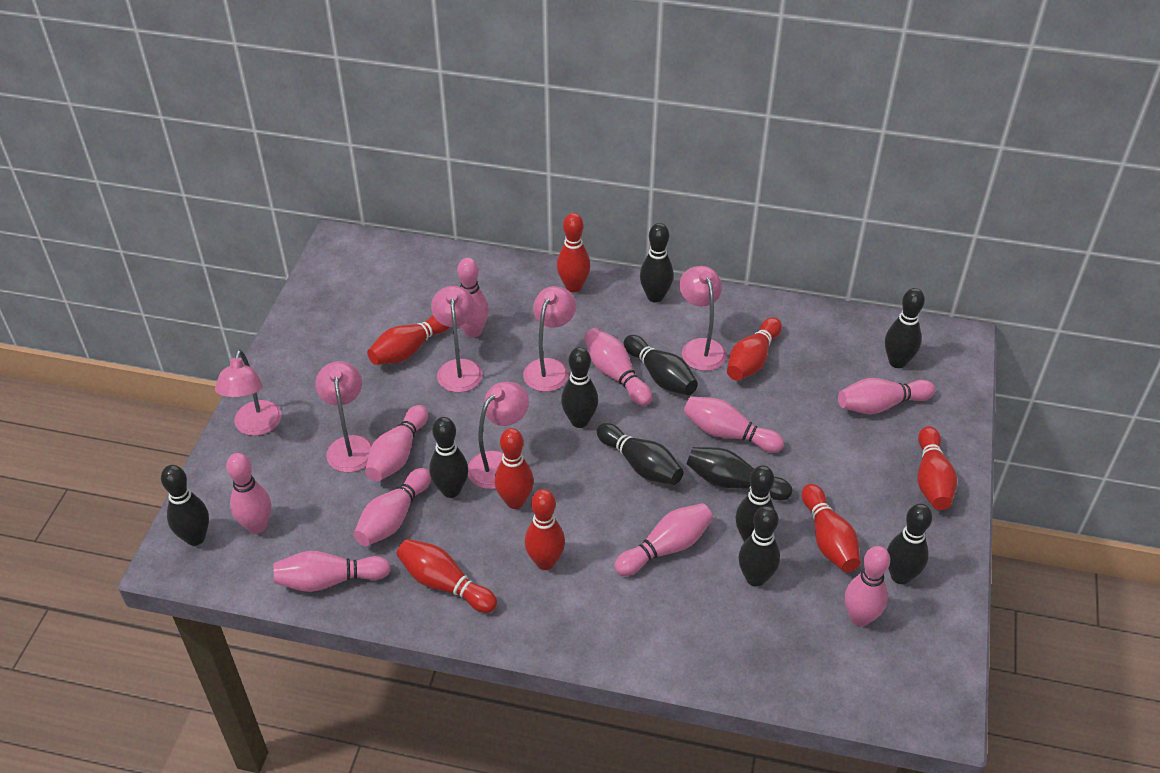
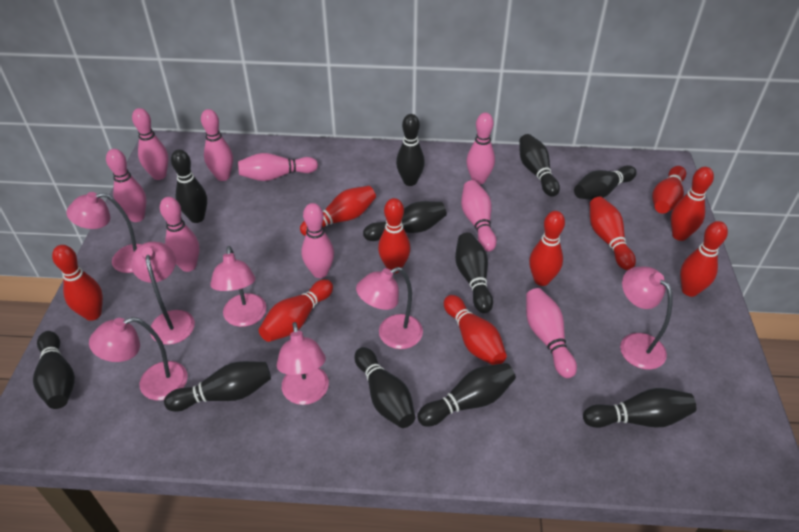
pink bowling pin: [226,453,271,534] [274,551,391,592] [354,468,431,546] [365,405,428,482] [457,258,489,338] [584,328,652,406] [614,503,713,576] [683,396,784,453] [838,378,935,414] [845,546,890,626] = 10 -> [106,149,147,222] [132,108,169,180] [160,197,199,272] [201,109,233,181] [238,153,318,181] [302,203,334,278] [461,180,497,252] [466,112,495,185] [526,288,577,378] = 9
pink lamp: [215,350,282,436] [315,361,372,472] [431,286,482,392] [468,382,529,489] [523,286,576,392] [679,266,726,371] = 6 -> [67,192,142,273] [89,317,188,400] [131,242,195,345] [210,246,266,327] [277,322,329,405] [356,267,423,349] [620,267,673,370] = 7
red bowling pin: [367,315,449,365] [396,539,497,613] [495,428,534,509] [525,489,565,570] [557,213,590,292] [727,317,782,380] [802,484,860,572] [917,426,957,510] = 8 -> [52,245,103,321] [259,279,333,342] [300,186,376,236] [378,198,411,273] [444,295,507,365] [529,211,565,286] [590,197,636,270] [652,166,686,214] [671,167,714,241] [680,221,728,297] = 10

